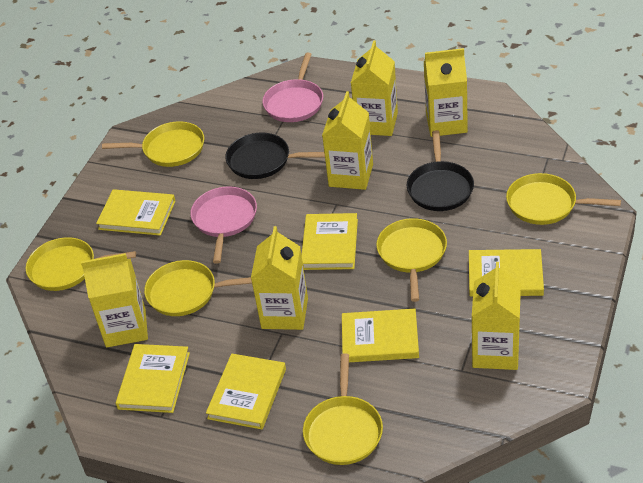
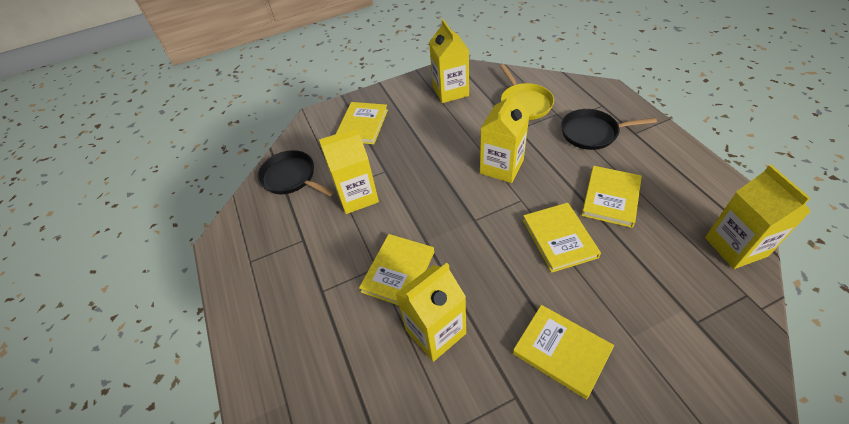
pink pan: [190,187,257,264] [262,53,323,122] = 2 -> none = 0
yellow book: [96,189,175,236] [116,344,190,413] [206,353,286,429] [301,213,358,270] [342,309,419,362] [469,249,544,296] = 6 -> [336,102,388,144] [359,234,434,306] [513,305,614,399] [523,203,601,273] [582,166,642,228] = 5
yellow carton: [81,253,148,347] [251,226,308,330] [322,91,373,190] [351,40,398,136] [424,48,468,137] [472,262,521,370] = 6 -> [319,127,379,214] [396,263,466,362] [429,19,469,103] [480,90,530,183] [705,165,811,269] = 5
yellow pan: [26,237,136,291] [102,121,204,167] [144,260,252,316] [303,353,383,465] [376,218,447,302] [506,173,621,225] = 6 -> [500,64,554,120] = 1

